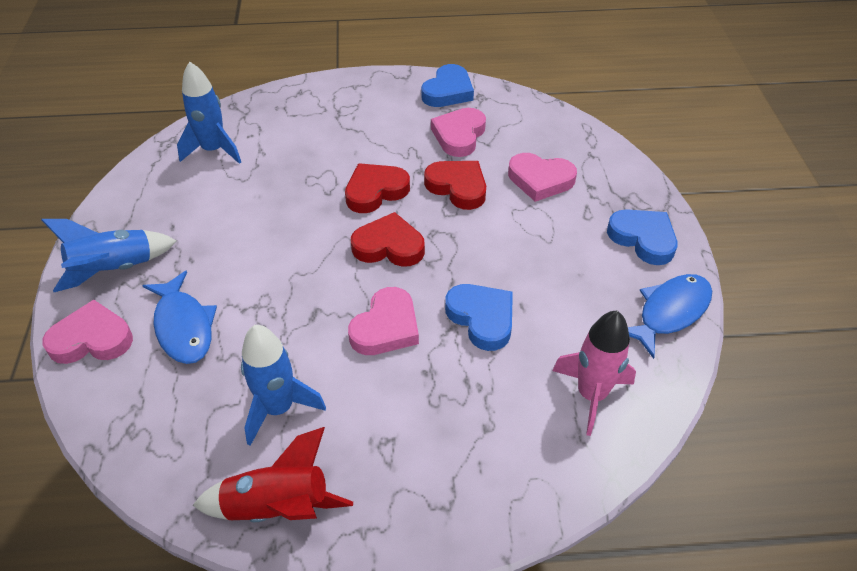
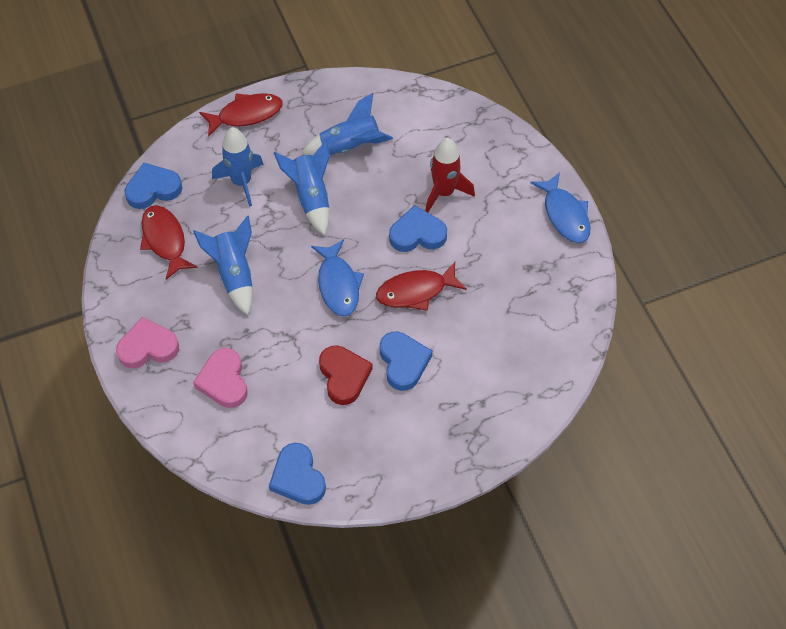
blue heart: [421,64,474,107] [445,284,513,351] [607,209,677,265] = 3 -> [124,163,182,209] [269,443,326,505] [380,332,432,391] [389,205,447,252] = 4
blue rocket: [41,219,177,292] [177,61,241,164] [241,325,326,446] = 3 -> [193,215,253,315] [212,127,264,207] [274,140,330,236] [302,93,393,156] = 4
pink heart: [42,300,133,364] [348,287,419,355] [431,108,486,157] [508,153,577,202] = 4 -> [116,317,179,368] [193,348,248,408] = 2
pink rocket: [552,310,636,436] = 1 -> none = 0
red fish: none = 0 -> [140,205,198,280] [199,93,283,137] [376,262,467,311] = 3
red heart: [345,163,410,213] [351,212,425,267] [424,161,486,210] = 3 -> [319,345,373,405] = 1

